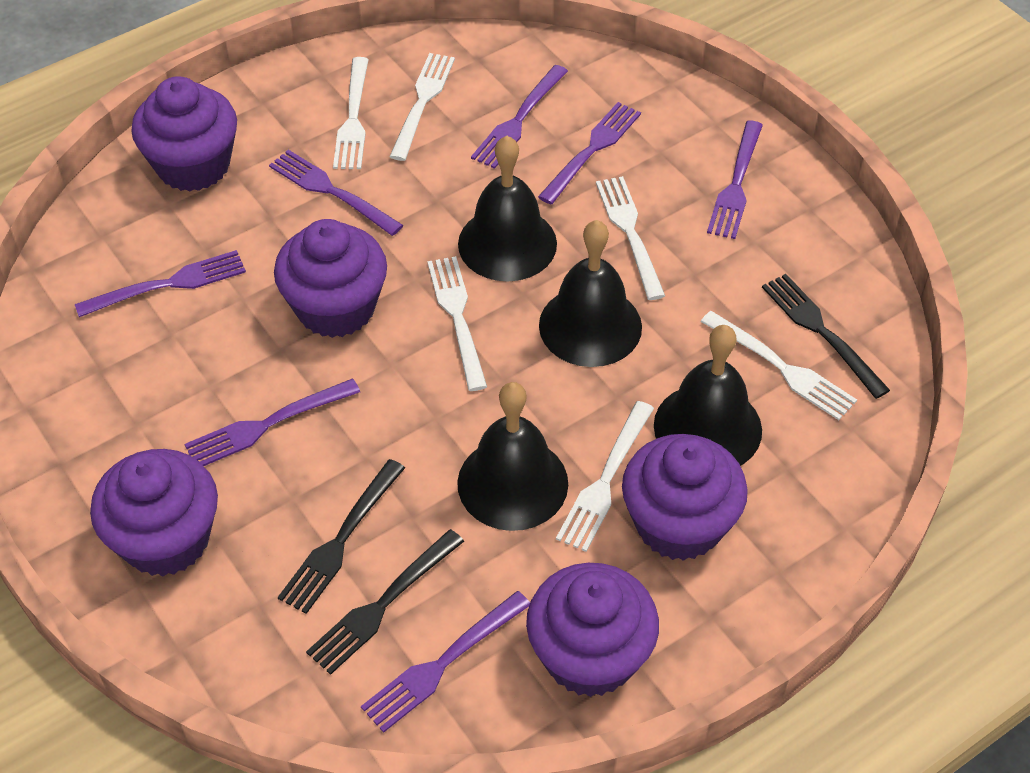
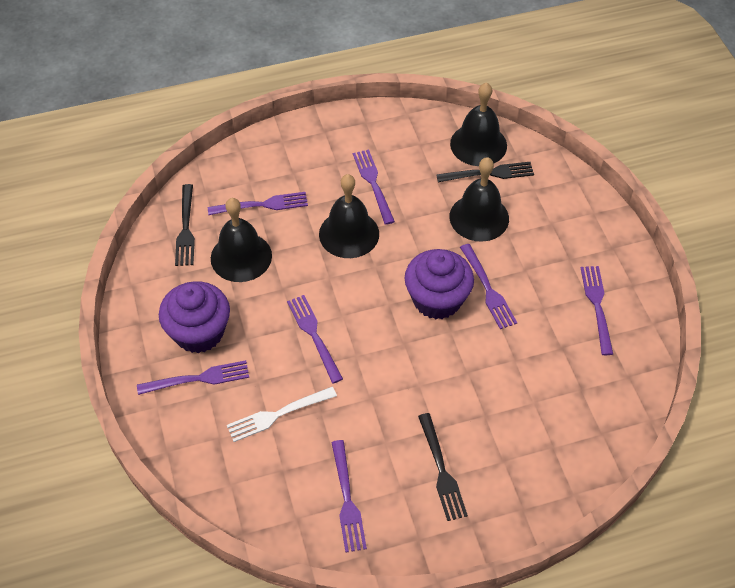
purple cupcake: [90,449,218,576] [131,76,237,192] [274,219,387,338] [526,563,659,697] [622,434,748,561] = 5 -> [159,281,230,353] [404,249,474,319] = 2
white fork: [333,57,369,169] [389,53,455,161] [427,256,487,391] [556,401,654,552] [596,176,665,300] [701,311,857,420] = 6 -> [227,387,337,442] = 1

